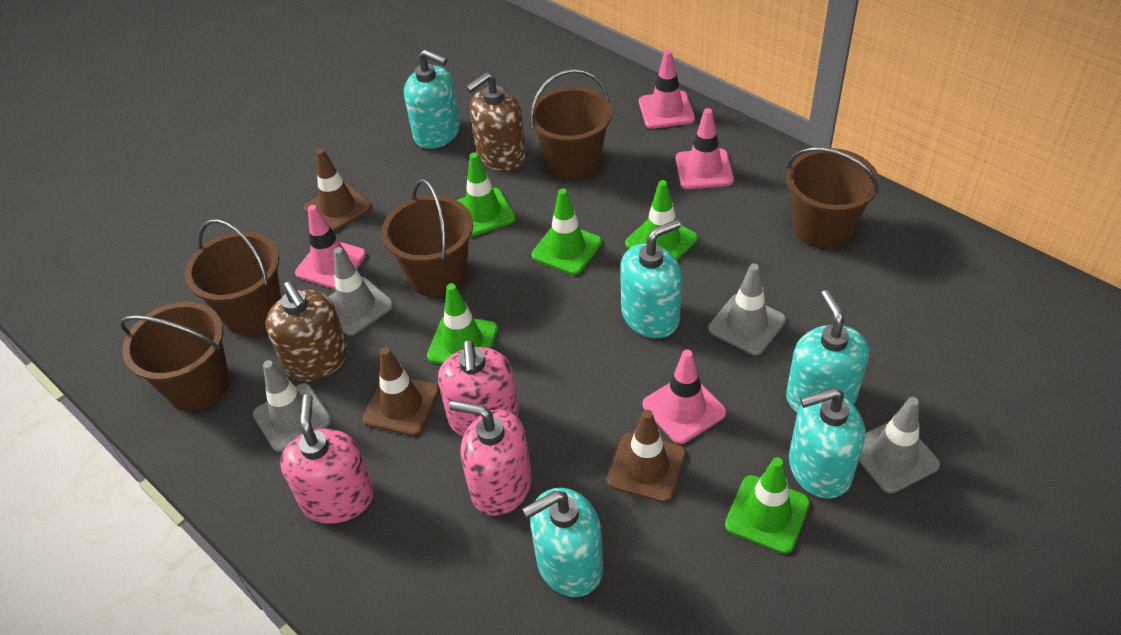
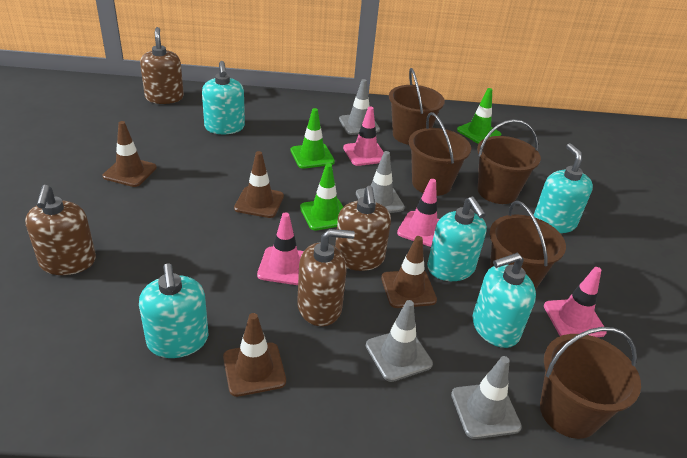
brown soap dispenser: [266,281,348,382] [466,72,526,171] = 2 -> [25,185,96,275] [140,27,184,104] [297,229,355,326] [335,186,391,271] = 4
brown traffic cone: [304,148,372,232] [363,347,440,436] [607,410,686,503] = 3 -> [103,121,157,187] [223,313,286,397] [234,151,284,218] [381,236,437,308] = 4
green traffic cone: [427,283,498,364] [457,152,516,237] [532,188,602,275] [625,180,698,260] [725,457,810,554] = 5 -> [291,108,335,169] [300,163,343,230] [457,88,501,144] = 3
pink soap dispenser: [280,394,374,524] [438,340,519,436] [449,400,532,516] = 3 -> none = 0

